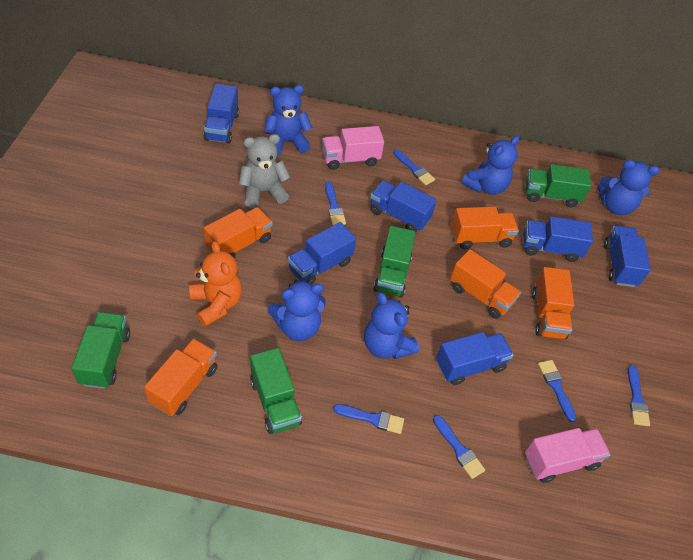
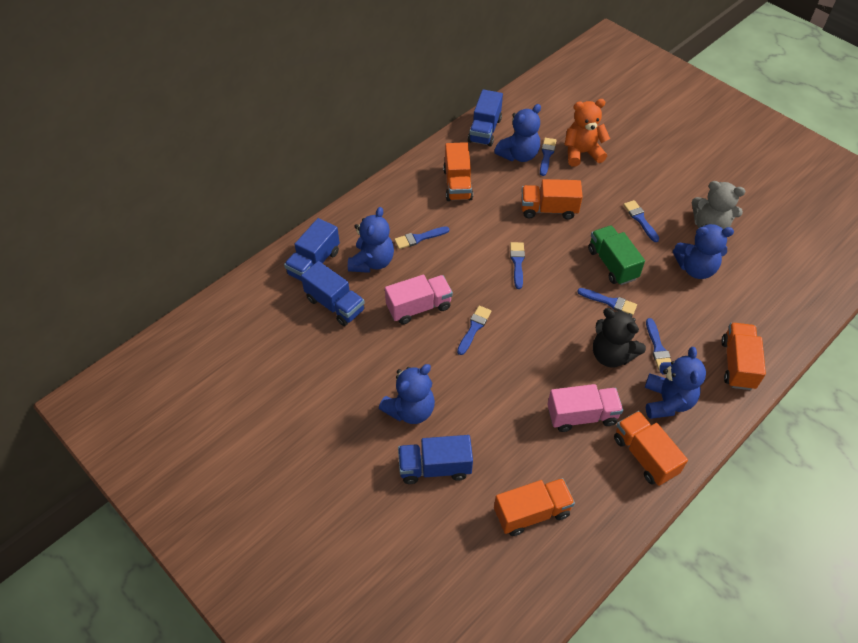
black teddy bear: none = 0 -> [593,308,646,368] = 1
blue brush: [325,182,346,225] [333,404,404,434] [393,149,435,185] [433,415,485,479] [538,360,577,422] [628,365,650,426] = 6 -> [394,226,449,249] [457,306,491,355] [510,242,525,289] [540,138,557,176] [577,288,637,316] [623,200,659,242] [646,318,671,371] = 7
blue truck: [204,84,239,144] [288,222,356,284] [370,181,437,232] [436,332,513,385] [523,216,593,262] [604,226,651,287] = 6 -> [284,218,340,281] [301,261,365,326] [398,435,473,484] [468,89,503,147] = 4
green truck: [71,312,130,389] [250,348,302,434] [373,226,415,298] [525,164,591,207] = 4 -> [588,225,645,285] = 1

